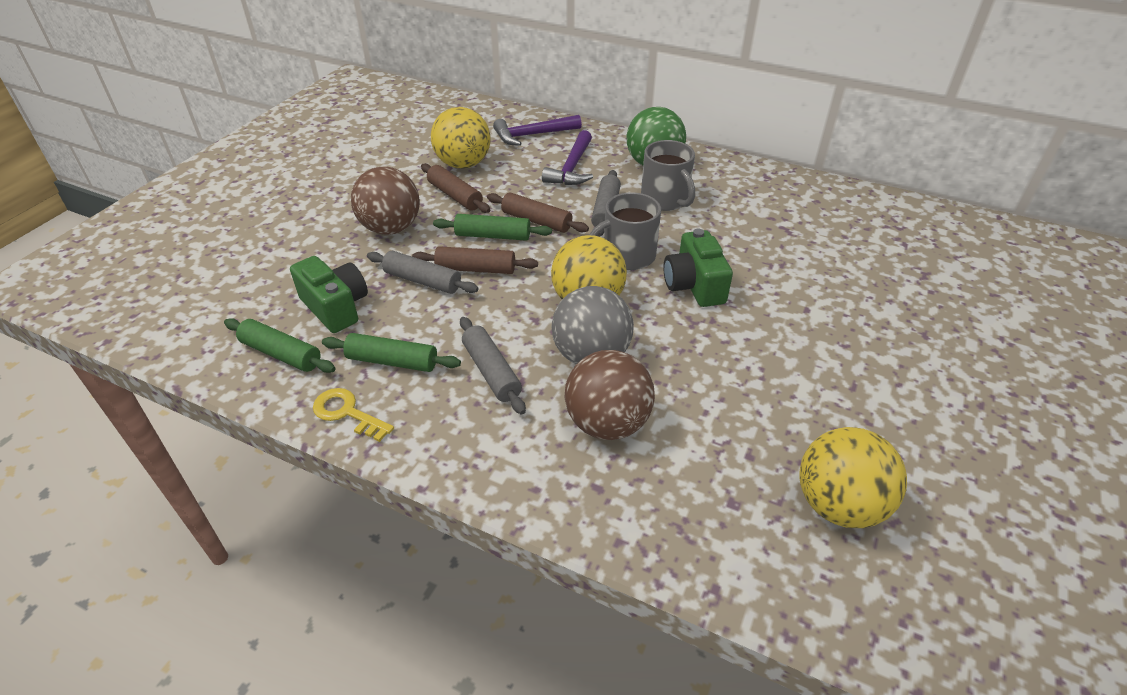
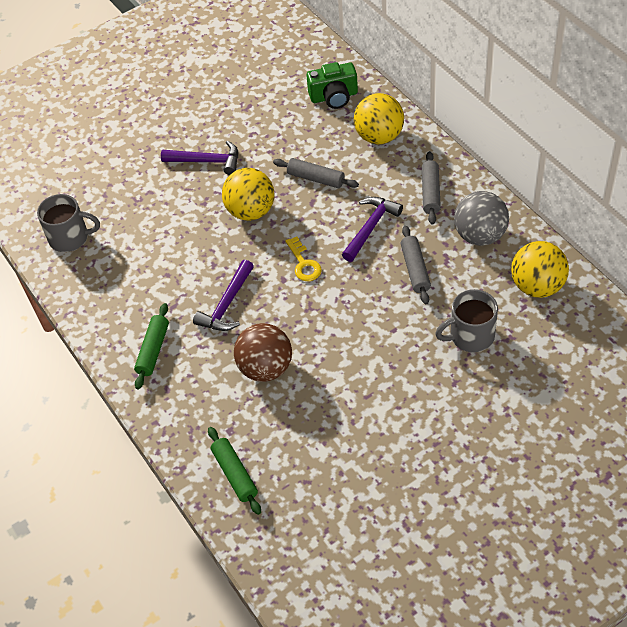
brown ball: [351,167,420,235] [565,350,655,440] = 2 -> [234,323,292,382] = 1
brown rolling pin: [412,246,538,274] [421,163,490,213] [487,192,589,233] = 3 -> none = 0
green ball: [627,107,686,165] = 1 -> none = 0
green camera: [290,256,368,333] [663,229,733,307] = 2 -> [306,62,358,109] = 1
green rolling pin: [224,318,335,373] [322,333,461,372] [433,214,552,241] = 3 -> [134,303,169,390] [208,427,261,515] = 2
purple hammer: [493,115,582,146] [542,130,593,185] = 2 -> [161,140,238,175] [193,260,254,331] [342,197,403,262] = 3

